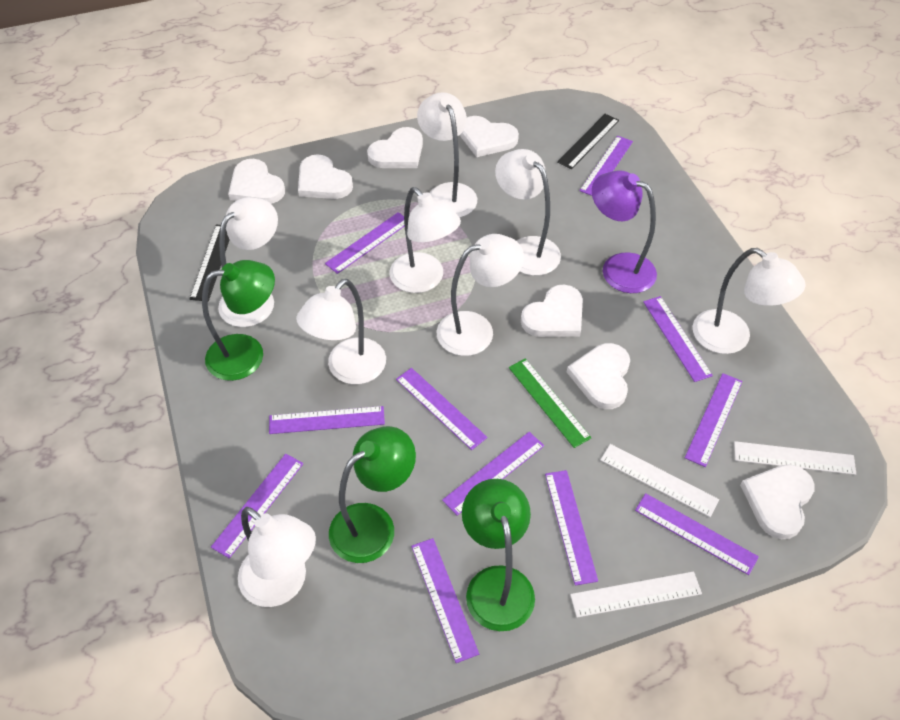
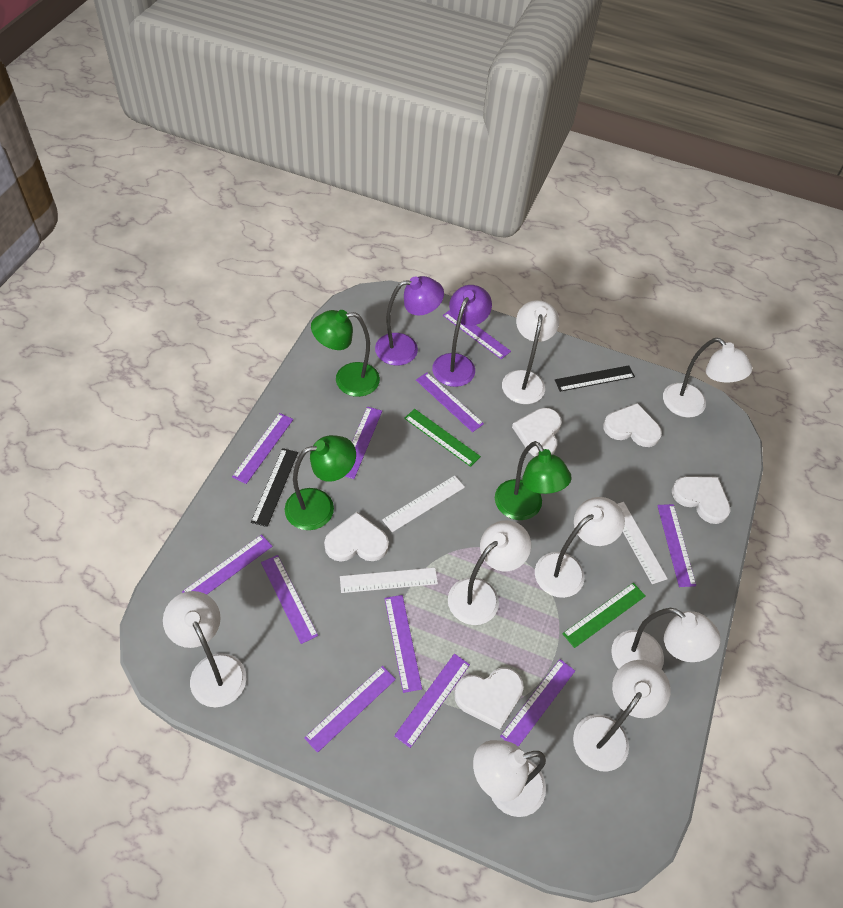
green ruler: [509,358,591,448] = 1 -> [404,409,481,467] [562,583,645,648] = 2
purple lamp: [592,170,657,293] = 1 -> [375,276,444,366] [432,285,492,387] = 2
white heart: [228,159,285,204] [298,154,353,199] [367,127,423,168] [460,116,519,157] [521,285,583,337] [567,343,630,409] [740,464,815,539] = 7 -> [324,512,389,562] [454,668,524,730] [512,408,562,457] [603,403,662,447] [672,476,731,524] = 5

